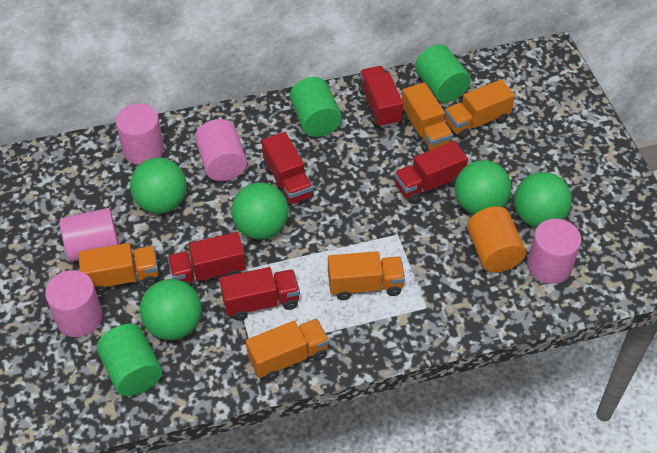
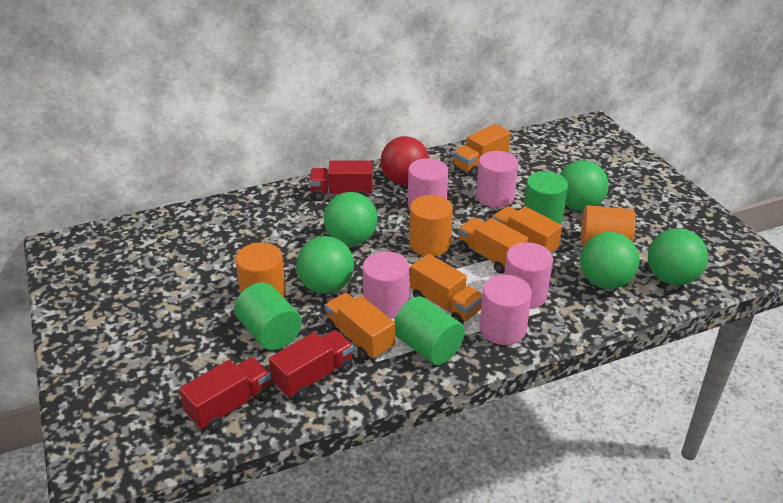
orange cylinder: [467,206,526,273] = 1 -> [235,243,286,298] [409,195,453,256] [581,205,636,247] = 3
red ball: none = 0 -> [381,136,429,185] = 1
red truck: [167,232,246,287] [220,267,300,321] [262,132,314,206] [358,66,403,128] [394,141,468,204] = 5 -> [179,357,271,432] [269,330,354,400] [309,160,373,201] = 3

